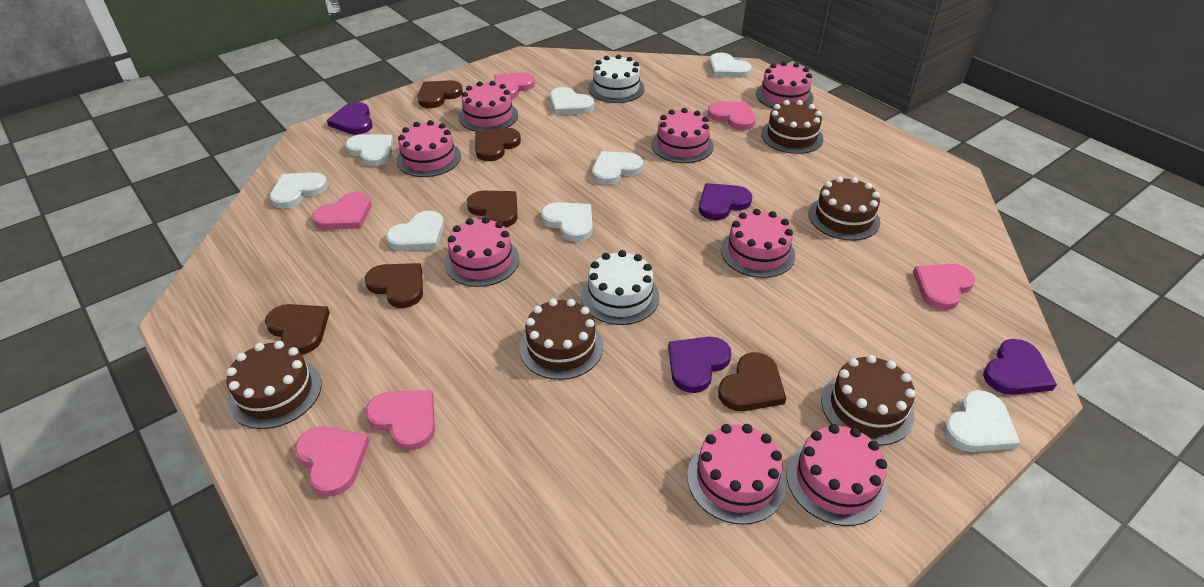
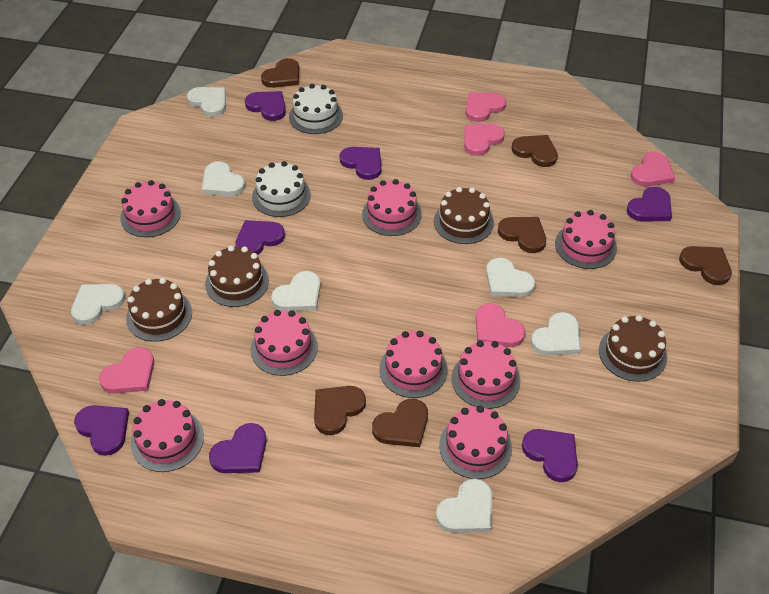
brown cake: [226,341,322,429] [519,299,603,380] [761,100,823,154] [808,176,880,241] [821,355,915,446] = 5 -> [126,278,192,342] [205,245,269,307] [434,187,494,244] [599,315,667,382] = 4
pink heart: [295,426,370,497] [312,192,371,230] [366,390,435,450] [494,73,535,99] [708,101,756,130] [913,264,975,310] = 6 -> [99,347,154,394] [464,124,505,156] [466,92,506,122] [476,303,525,347] [630,152,675,187] = 5
purple heart: [327,102,373,135] [668,337,731,393] [699,183,752,220] [983,339,1057,395] = 4 -> [74,405,129,456] [209,423,267,473] [235,220,285,255] [245,91,286,121] [339,147,382,180] [522,429,578,482] [627,187,672,222] = 7
white heart: [270,172,328,209] [345,134,393,166] [386,211,444,251] [541,202,593,242] [550,87,594,115] [592,151,643,185] [709,53,752,78] [943,390,1020,452] = 8 -> [71,284,125,325] [187,87,226,117] [202,161,245,196] [271,271,321,311] [436,479,493,533] [486,258,535,297] [531,312,581,356] = 7

